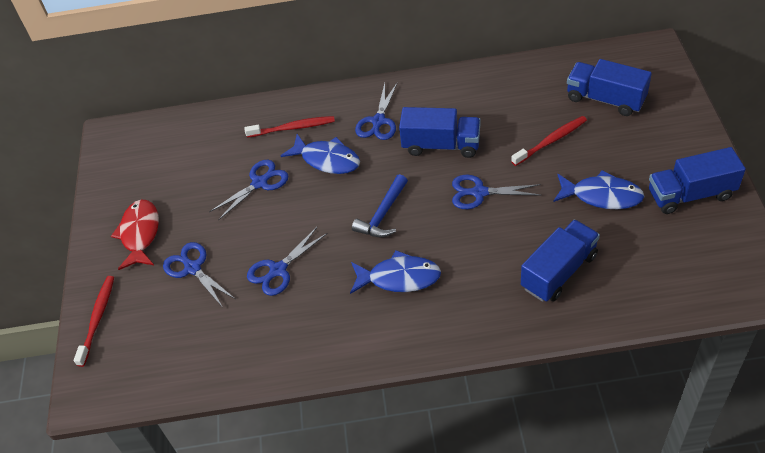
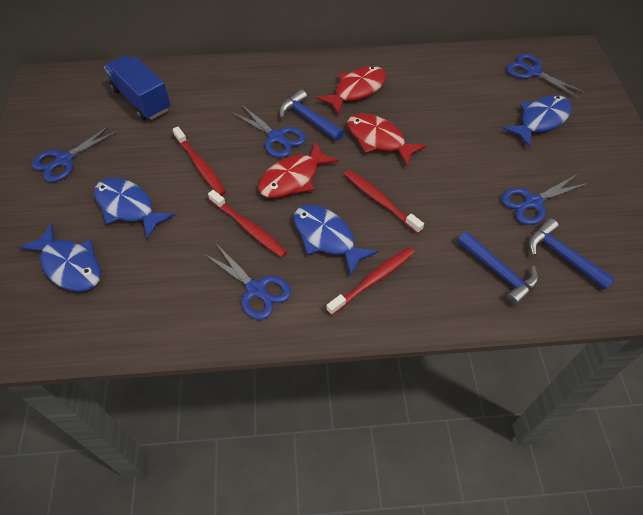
blue fish: [281,134,360,174] [350,250,441,294] [553,170,644,209] = 3 -> [19,223,101,292] [94,178,175,239] [294,205,378,276] [502,95,572,147] = 4
blue hammer: [352,174,408,237] = 1 -> [279,89,344,141] [457,231,539,306] [529,218,616,290] = 3
blue truck: [399,107,481,158] [521,219,600,302] [567,59,652,116] [649,147,746,214] = 4 -> [104,55,171,120] = 1
red fish: [111,200,159,270] = 1 -> [258,142,339,198] [316,66,386,115] [347,113,427,166] = 3
red toothbrush: [74,276,114,367] [244,116,335,138] [511,116,587,166] = 3 -> [173,127,226,196] [208,190,287,257] [326,247,415,316] [344,170,424,234] = 4

